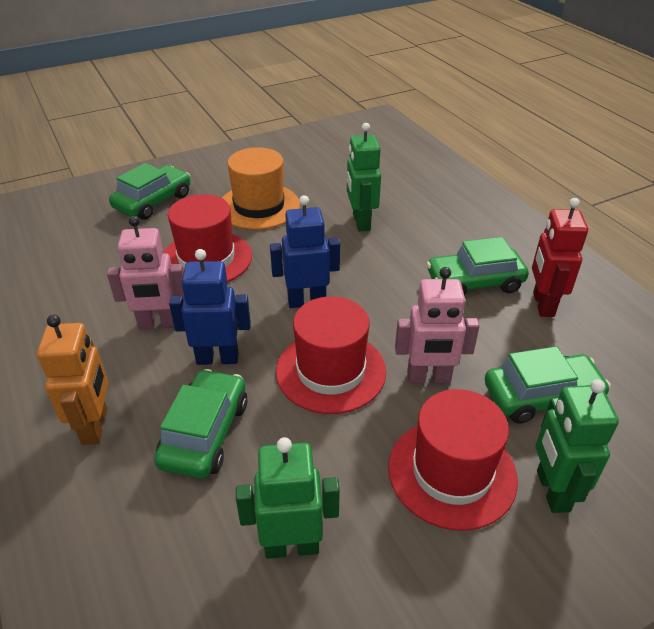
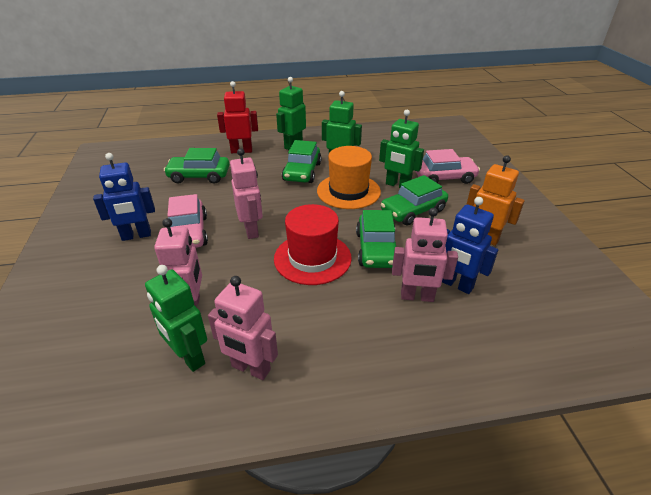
green robot: [236,437,340,559] [347,123,381,232] [536,379,619,513] = 3 -> [145,265,207,372] [276,77,306,150] [322,91,362,153] [379,109,424,188] = 4
pink car: none = 0 -> [167,194,208,248] [415,149,480,184] = 2
pink robot: [107,216,184,330] [395,267,479,384] = 2 -> [154,218,202,306] [208,276,278,380] [230,148,263,239] [392,208,458,302] = 4
red hat: [163,194,252,282] [276,296,386,414] [388,389,518,531] = 3 -> [274,204,352,285] = 1

